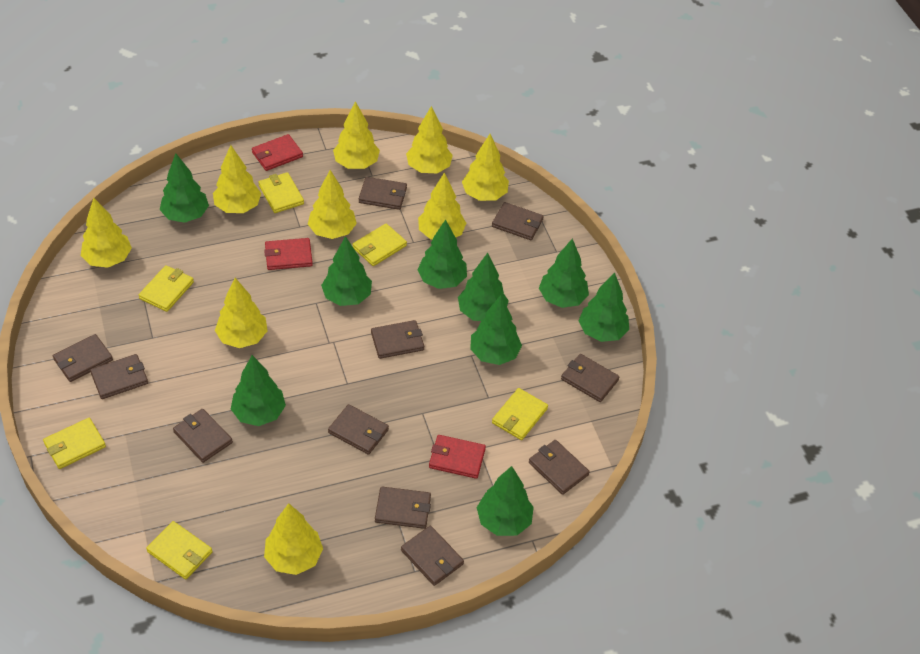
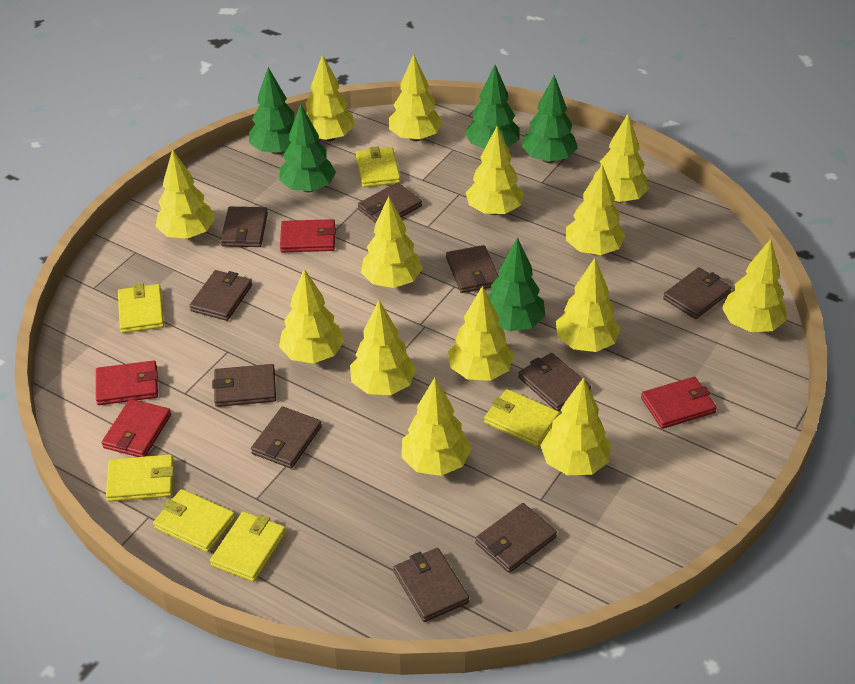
brown wallet: [53,334,113,382] [90,354,148,399] [173,409,233,463] [328,404,389,455] [359,177,407,210] [371,320,424,359] [375,487,431,529] [401,526,464,586] [492,202,544,240] [529,440,590,495] [561,354,619,402] = 11 -> [189,270,252,321] [212,364,276,407] [221,207,268,247] [251,406,322,468] [358,182,422,223] [393,548,469,622] [446,245,499,293] [475,503,557,573] [518,353,591,411] [663,267,732,319] = 10
green tree: [160,153,209,223] [231,355,286,426] [321,236,372,306] [417,219,467,289] [458,253,509,321] [470,295,522,365] [477,466,534,536] [539,239,589,308] [578,272,629,342] = 9 -> [249,67,294,155] [279,104,336,193] [465,65,520,149] [488,237,545,331] [522,75,578,163] = 5
red wallet: [252,134,303,171] [264,238,313,270] [429,435,486,479] = 3 -> [96,361,158,405] [102,399,171,457] [280,219,336,252] [641,377,717,429] = 4
yellow tree: [81,198,132,268] [213,145,261,213] [215,278,267,348] [264,503,323,575] [308,170,357,239] [333,101,380,169] [406,106,453,173] [418,172,466,240] [462,134,509,201] = 9 -> [156,149,215,239] [279,269,344,364] [306,54,355,142] [350,300,416,395] [361,196,423,288] [389,54,443,142] [401,378,471,476] [448,286,514,381] [466,127,524,215] [540,377,611,475] [556,258,621,352] [566,165,626,255] [593,114,649,203] [722,239,787,332] = 14

